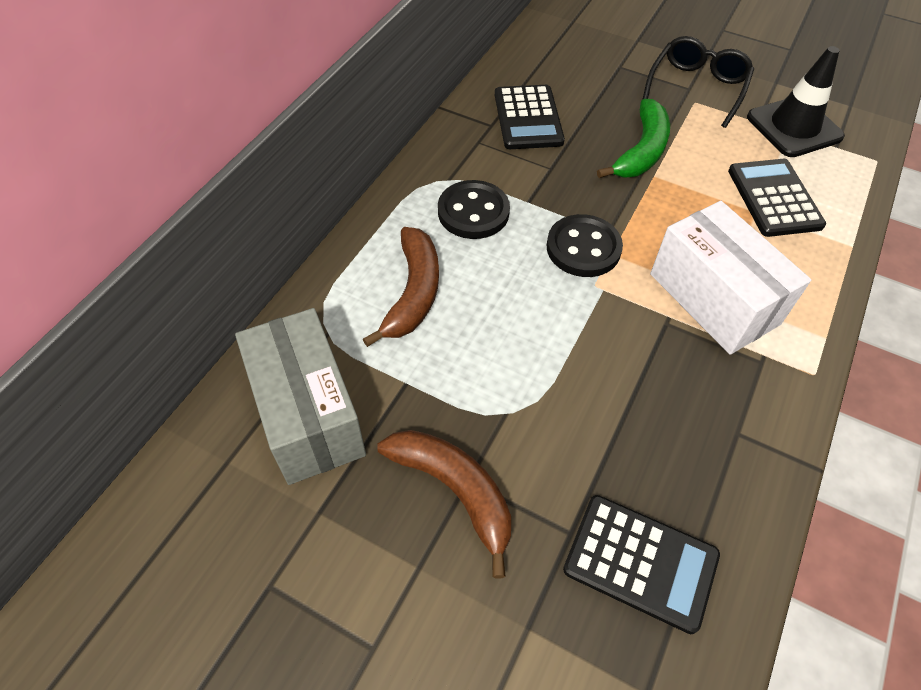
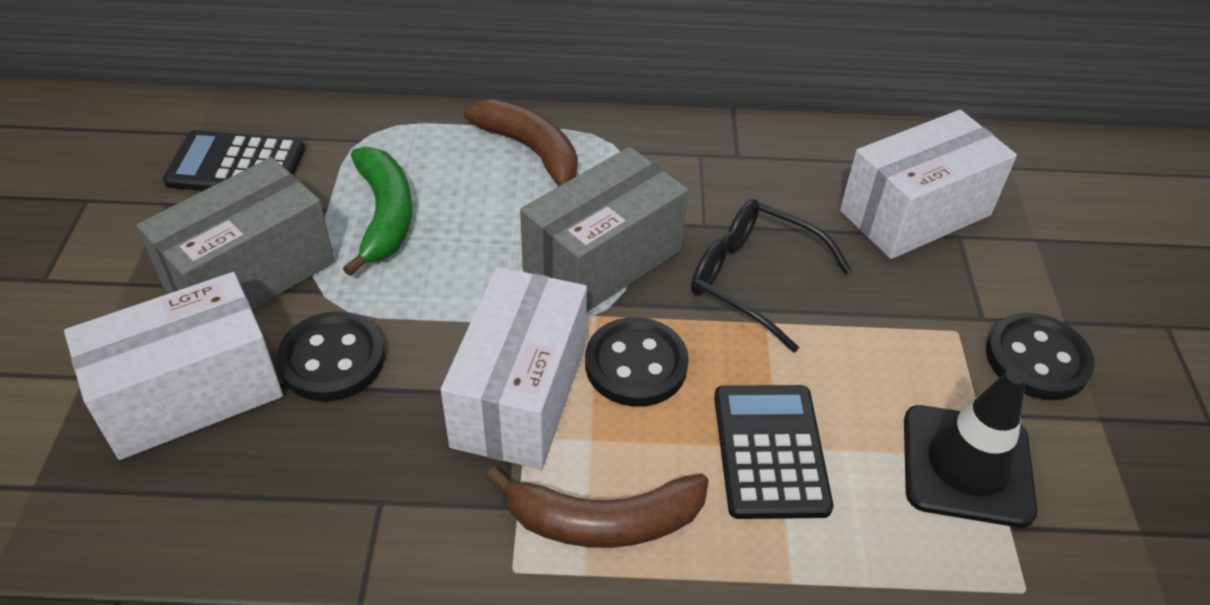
black button: [438,180,510,239] [547,214,623,277] = 2 -> [277,311,385,401] [585,317,689,407] [986,313,1095,400] = 3
black calculator: [495,85,565,149] [563,495,720,634] [728,159,826,237] = 3 -> [163,130,305,191] [714,385,834,519] = 2
grey box: [235,308,366,485] = 1 -> [137,157,335,310] [520,147,689,312] = 2
white box: [650,201,811,355] = 1 -> [64,272,283,460] [441,267,587,470] [840,110,1017,259] = 3

